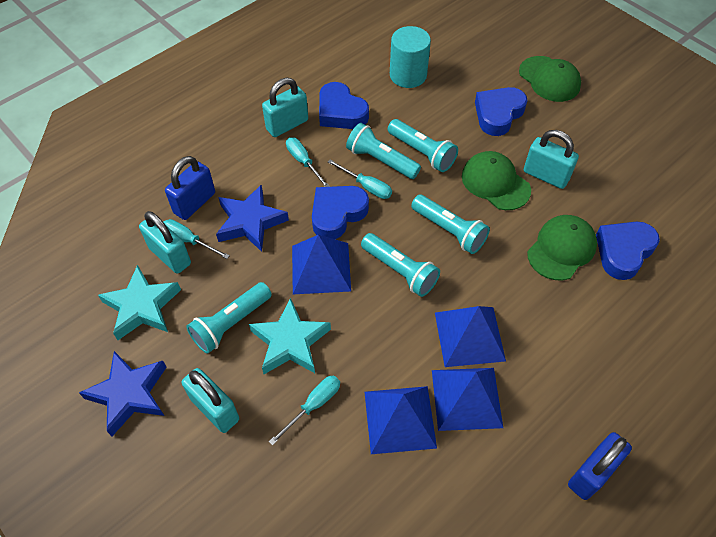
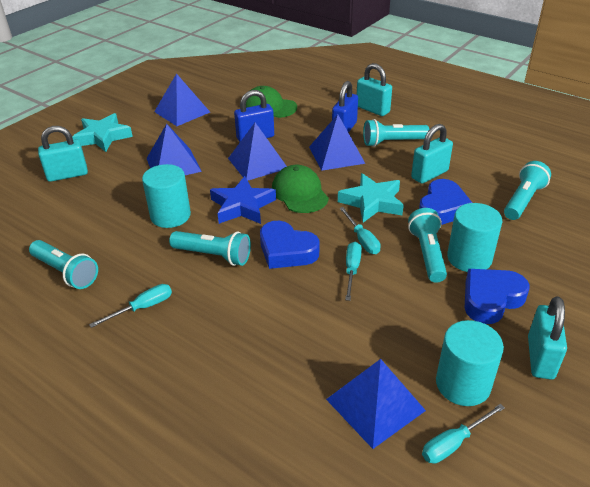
blue heart: [312,186,369,239] [319,82,369,129] [475,87,527,136] [596,222,660,280] = 4 -> [260,221,319,269] [419,179,472,225] [465,269,530,324] = 3
blue pyramid: [292,235,351,294] [365,386,437,454] [432,368,503,431] [435,306,506,367] = 4 -> [146,124,202,175] [154,73,210,126] [228,123,287,181] [309,114,365,171] [326,359,426,449] = 5
blue star: [79,351,167,436] [216,185,289,252] = 2 -> [210,176,276,224] = 1
green cap: [462,151,531,210] [519,56,581,102] [527,215,597,280] = 3 -> [246,86,297,118] [272,165,329,213] = 2
turquoise cylinder: [390,26,431,88] = 1 -> [142,164,191,228] [436,320,504,406] [447,203,502,272] = 3

